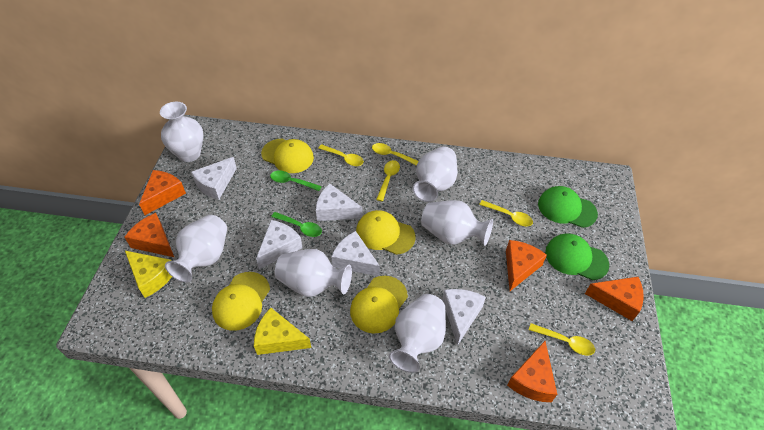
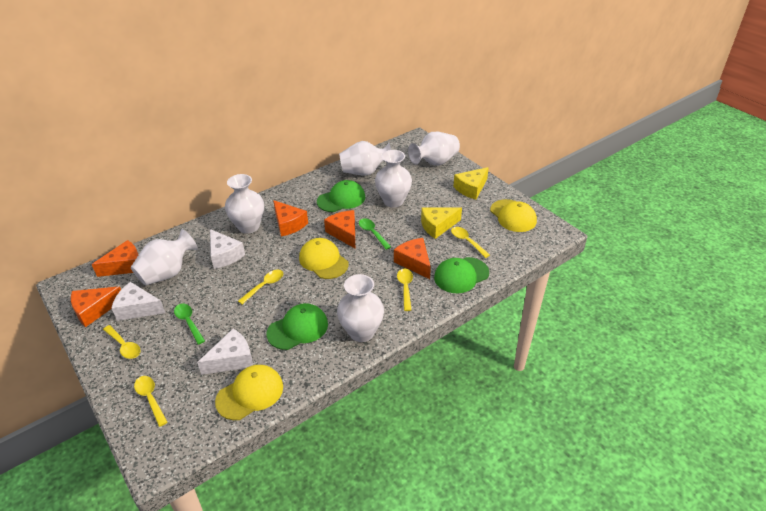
green cap: [538,186,598,228] [545,233,609,280] = 2 -> [267,303,328,350] [317,180,365,212] [434,257,489,293] = 3
white cheese: [191,157,237,200] [256,220,303,269] [316,184,363,221] [331,231,380,276] [442,289,486,346] = 5 -> [111,282,165,321] [197,329,253,375] [210,229,245,269] = 3
yellow cap: [212,272,270,331] [261,139,314,173] [350,276,408,333] [356,210,416,255] = 4 -> [215,365,283,420] [299,238,349,279] [490,199,537,232] = 3

